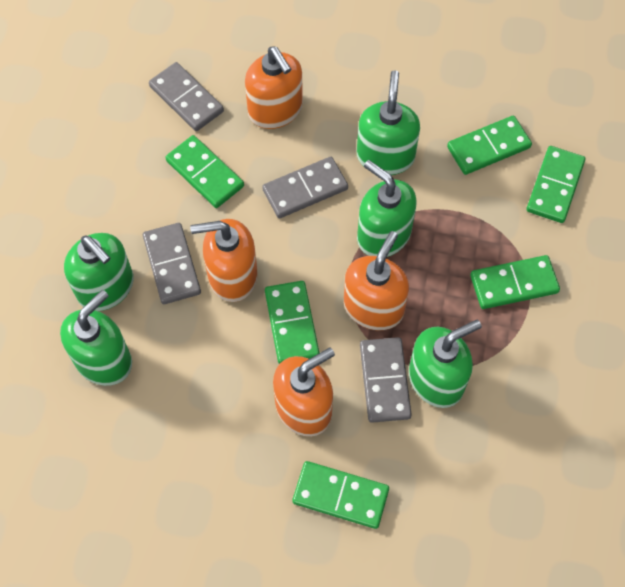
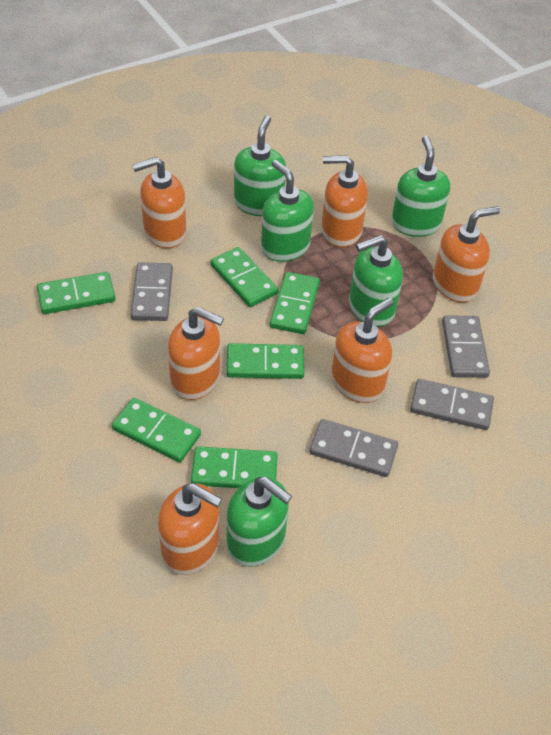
orange soap dispenser: [190,219,258,302] [245,46,303,129] [273,347,335,437] [344,231,409,330] = 4 -> [132,157,186,249] [158,483,222,575] [168,307,224,400] [321,155,368,247] [331,298,393,403] [433,206,500,302] = 6

